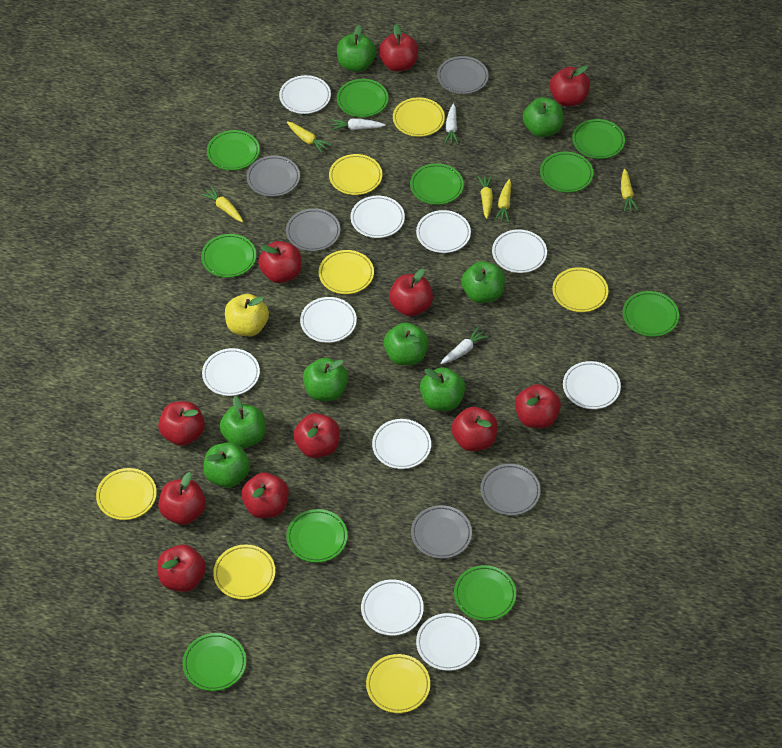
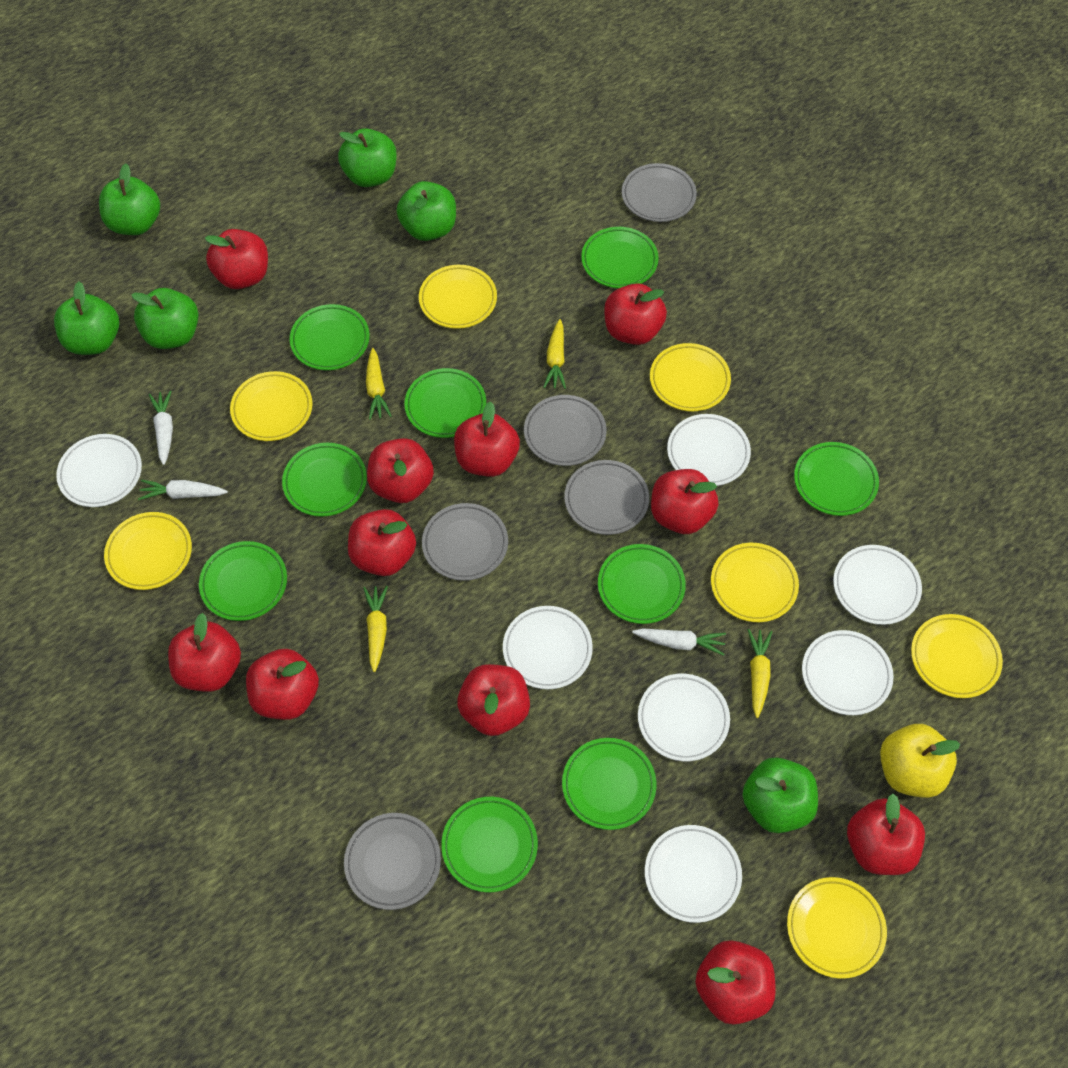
green apple: [203,442,250,488] [220,396,265,448] [303,358,348,401] [337,24,376,72] [384,322,429,366] [420,367,466,411] [461,261,505,303] [523,97,563,137] = 8 -> [54,282,119,355] [99,164,160,235] [131,288,198,349] [338,128,397,187] [397,181,456,241] [742,757,818,833] = 6
green plate: [182,633,246,691] [201,234,256,278] [207,130,260,170] [286,509,348,563] [337,79,388,117] [410,163,464,205] [454,565,516,621] [540,152,593,193] [572,119,625,159] [623,291,679,337] = 10 -> [199,541,287,621] [282,443,367,517] [290,304,370,370] [404,368,486,438] [441,797,538,892] [562,738,656,830] [581,227,659,288] [598,544,686,624] [794,442,879,516] = 9
white plate: [202,348,260,396] [279,75,331,114] [300,297,357,343] [351,196,405,238] [361,579,424,636] [372,419,431,469] [416,210,471,253] [416,613,480,671] [492,229,547,273] [563,361,621,409] = 10 -> [56,434,142,507] [503,606,593,689] [638,674,730,761] [645,825,742,923] [667,414,751,486] [802,630,894,715] [833,545,922,625] = 7
yellow carrot: [201,186,243,222] [287,121,332,153] [478,175,493,219] [494,179,511,223] [621,169,639,212] = 5 -> [363,586,388,672] [366,348,392,420] [544,319,566,389] [748,629,772,718] = 4

